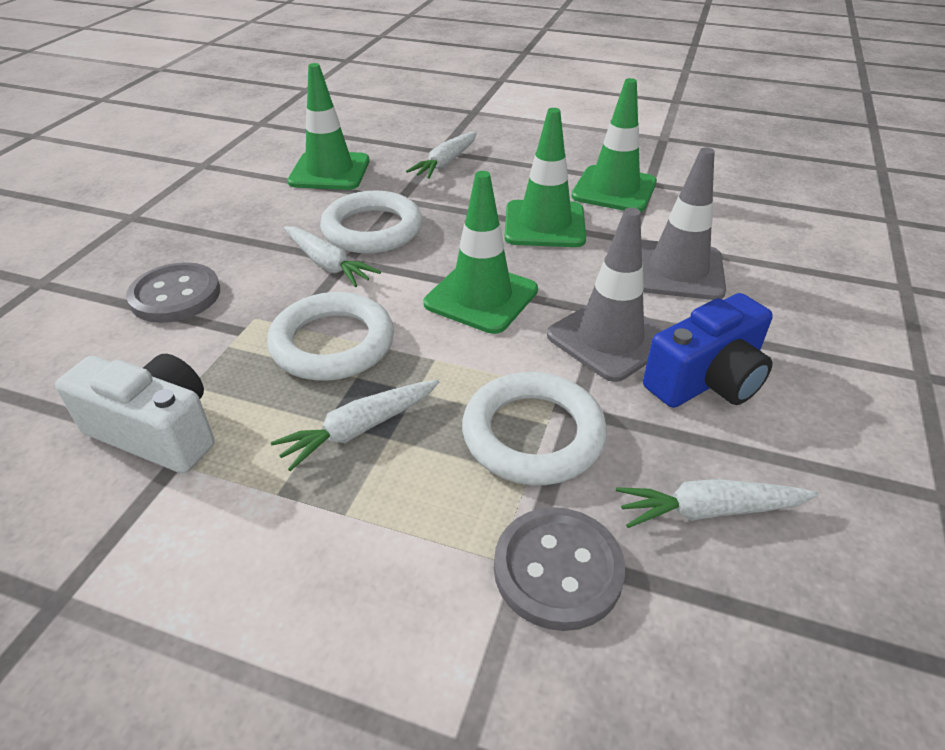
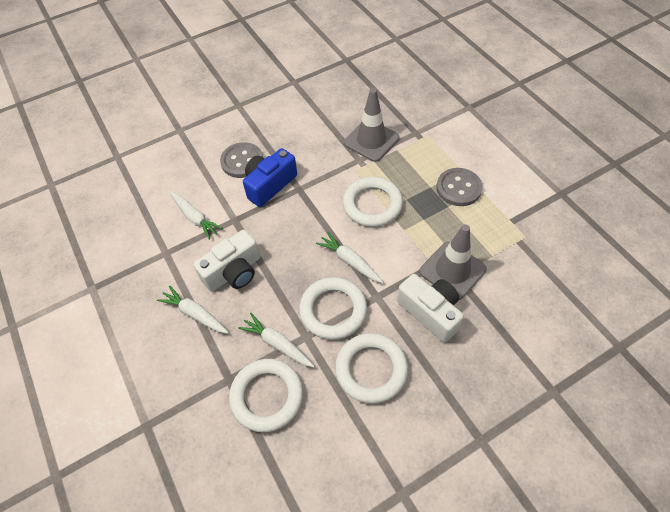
green traffic cone: [288,63,369,190] [424,171,538,334] [504,108,586,247] [571,78,657,212] = 4 -> none = 0
white camera: [55,354,215,473] = 1 -> [193,230,260,292] [397,274,464,343] = 2
white ring: [267,292,394,381] [320,191,422,253] [462,372,607,485] = 3 -> [229,359,303,432] [299,277,367,340] [335,333,408,404] [343,177,403,227] = 4

